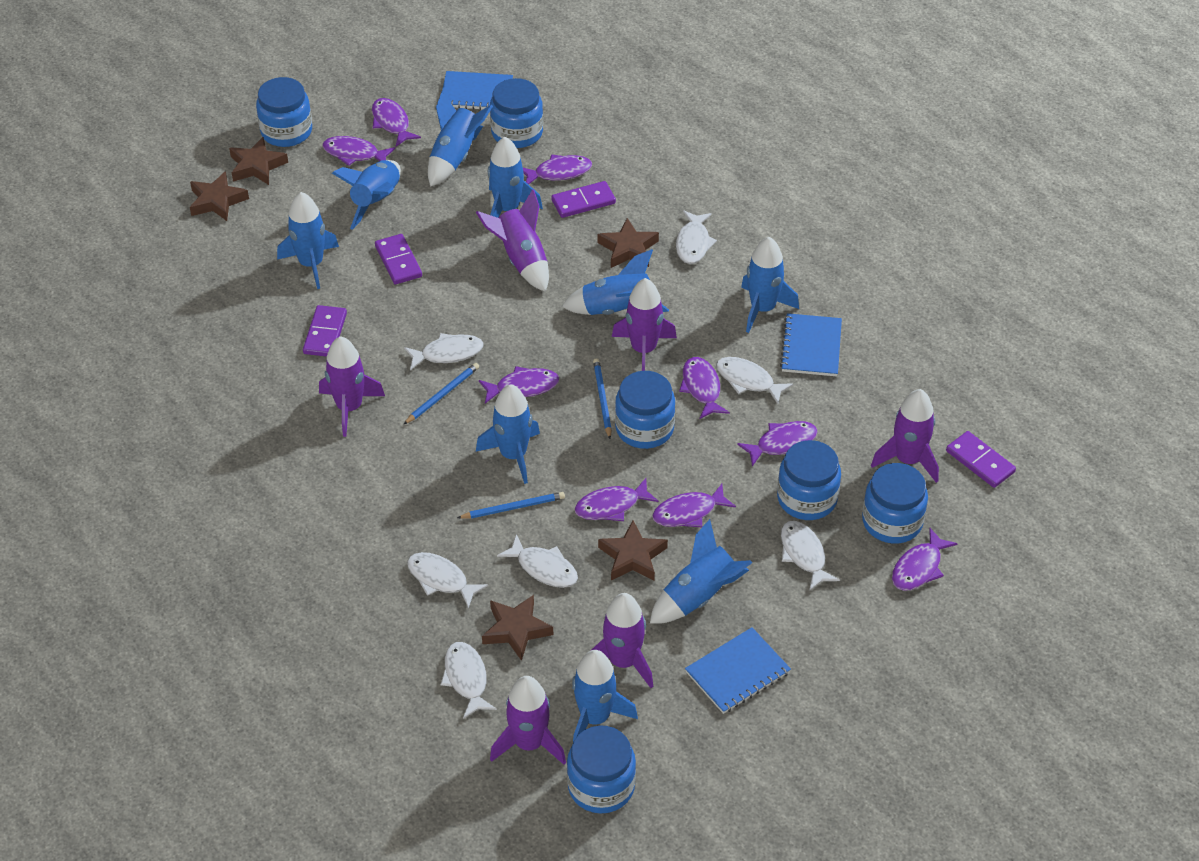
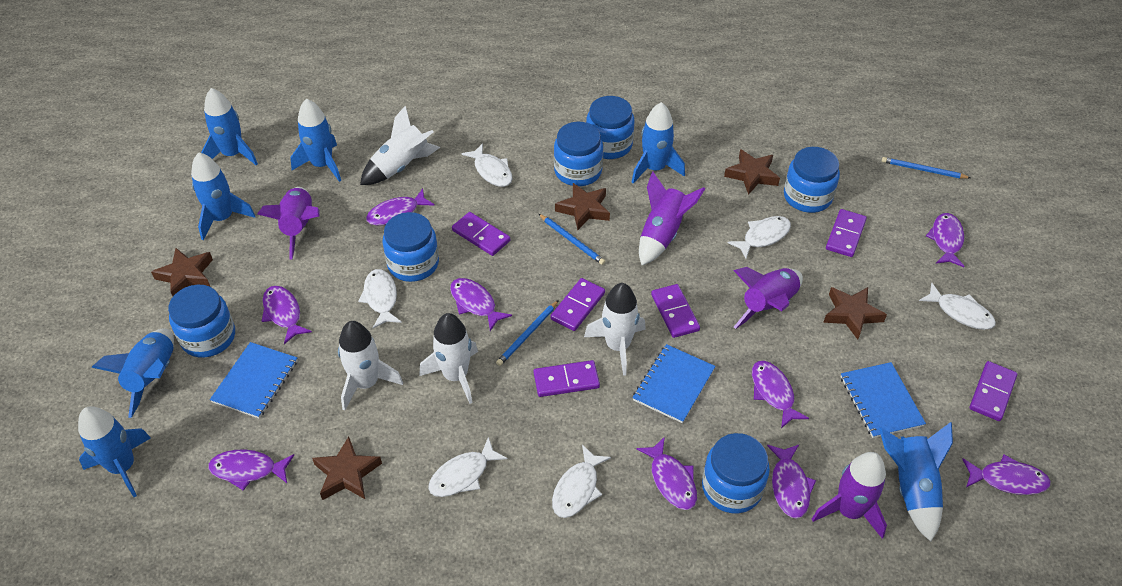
blue rocket: [277,192,339,289] [332,160,401,230] [428,92,493,187] [476,384,540,484] [488,137,543,218] [562,249,669,315] [572,650,638,742] [650,519,752,624] [741,237,799,333] = 9 -> [78,406,151,497] [91,329,174,418] [191,152,255,240] [201,88,258,166] [290,99,341,182] [632,102,685,184] [879,422,953,542] = 7
purple domino: [303,305,347,357] [375,234,422,284] [551,181,616,218] [946,431,1016,488] = 4 -> [452,212,510,256] [533,360,600,397] [551,278,605,331] [651,284,700,338] [826,209,867,257] [969,361,1017,421] = 6
purple rocket: [319,336,385,437] [476,189,549,292] [490,676,566,765] [592,593,653,688] [612,278,677,371] [871,389,939,483] = 6 -> [258,187,319,260] [639,171,705,265] [734,267,803,329] [812,452,887,539] = 4
white fish: [404,333,484,370] [407,552,488,608] [441,642,497,719] [497,534,578,588] [676,211,717,264] [716,357,793,404] [781,521,840,591] = 7 -> [358,269,402,328] [428,437,508,497] [461,143,513,187] [552,445,611,518] [728,216,791,259] [919,283,996,330] = 6
white rocket: none = 0 -> [338,321,403,411] [360,106,440,185] [419,313,478,404] [584,283,646,376] = 4

